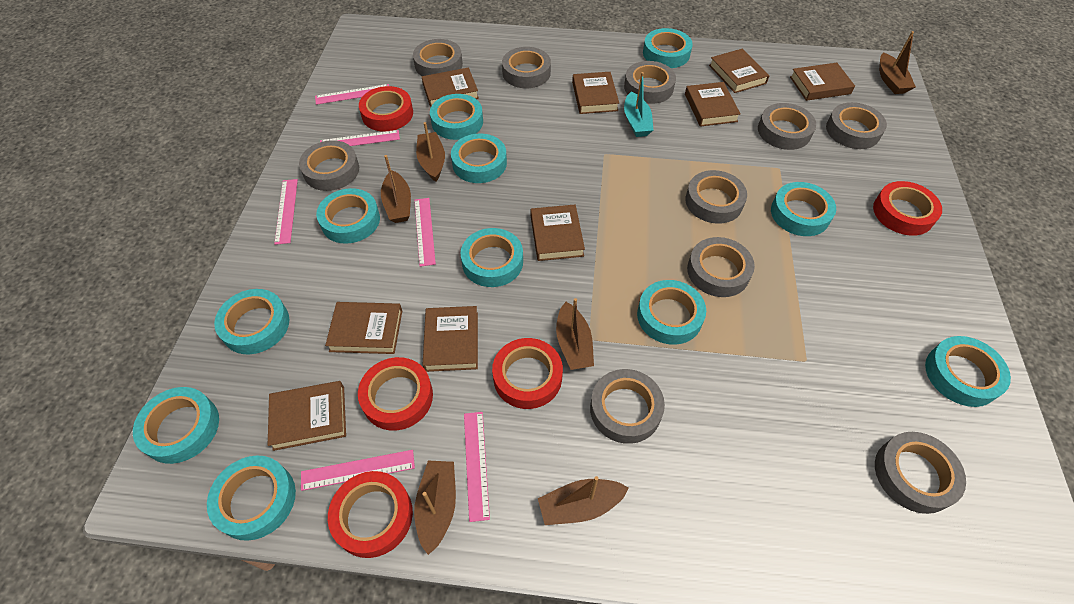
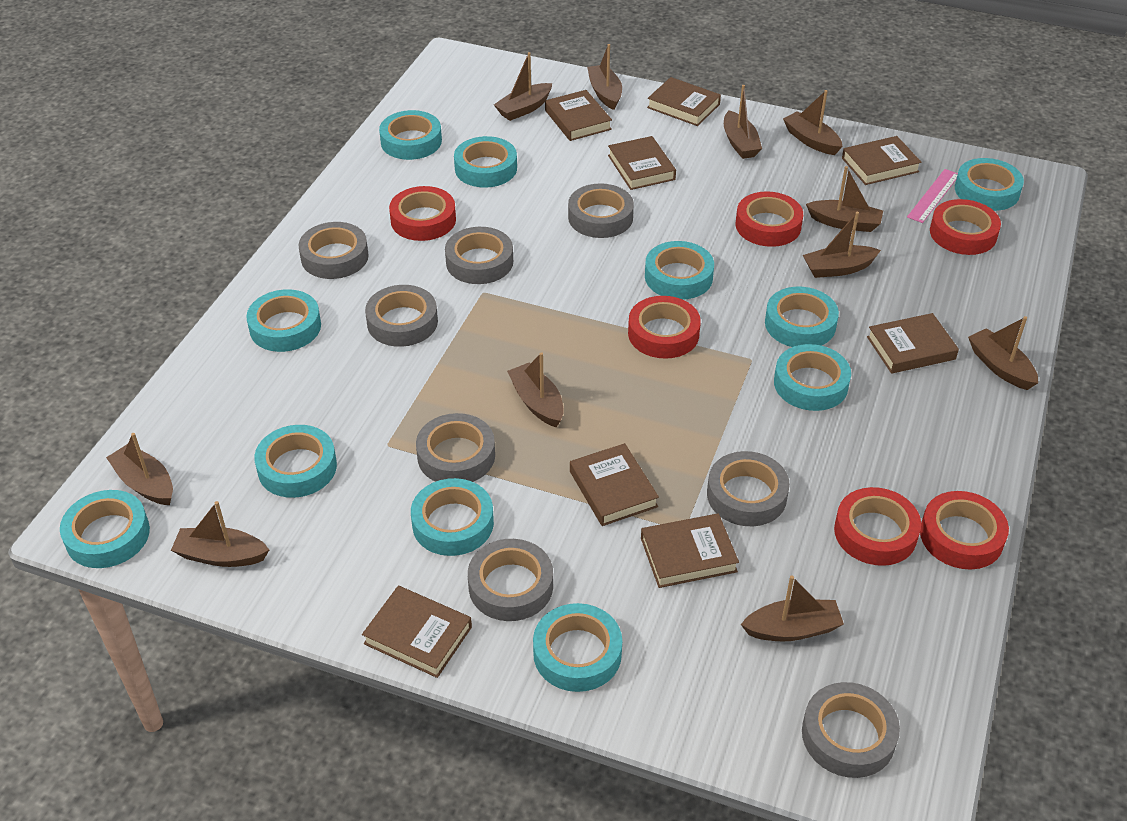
brown boat: [381,155,411,223] [414,461,456,555] [416,122,445,182] [538,476,629,525] [556,298,594,370] [879,31,916,94] = 6 -> [106,433,173,505] [171,501,269,567] [494,52,552,121] [507,352,564,427] [587,44,622,110] [724,85,762,159] [741,576,844,641] [783,90,842,155] [803,212,881,278] [806,166,883,232] [968,316,1038,390] = 11
brown book: [268,381,346,451] [325,302,402,354] [422,67,479,108] [423,306,478,372] [531,205,585,261] [572,72,619,114] [685,82,741,127] [709,48,770,93] [790,63,855,101] = 9 -> [362,586,472,678] [545,90,612,141] [570,443,659,526] [608,136,676,190] [641,513,739,588] [647,77,721,126] [842,136,922,185] [867,313,959,374] = 8
grey tape: [299,140,359,191] [413,39,463,76] [502,47,551,88] [590,369,665,444] [624,61,676,104] [685,170,747,224] [687,237,755,297] [758,103,816,150] [826,102,887,149] [875,432,966,514] = 10 -> [299,222,369,279] [365,285,438,347] [416,413,495,482] [445,227,513,284] [468,539,553,621] [568,183,634,238] [707,451,790,526] [802,682,900,778] = 8
pink ruler: [274,179,298,245] [301,450,415,491] [315,84,389,105] [320,130,400,146] [414,198,436,267] [464,412,490,522] = 6 -> [907,169,958,223] = 1
red tape: [328,471,413,558] [358,357,433,431] [359,86,413,132] [492,338,563,409] [873,181,942,236] = 5 -> [389,186,456,241] [628,296,701,359] [736,191,803,247] [834,487,921,566] [920,491,1009,569] [930,199,1001,255] = 6
turquoise boat: [624,72,653,137] = 1 -> none = 0

